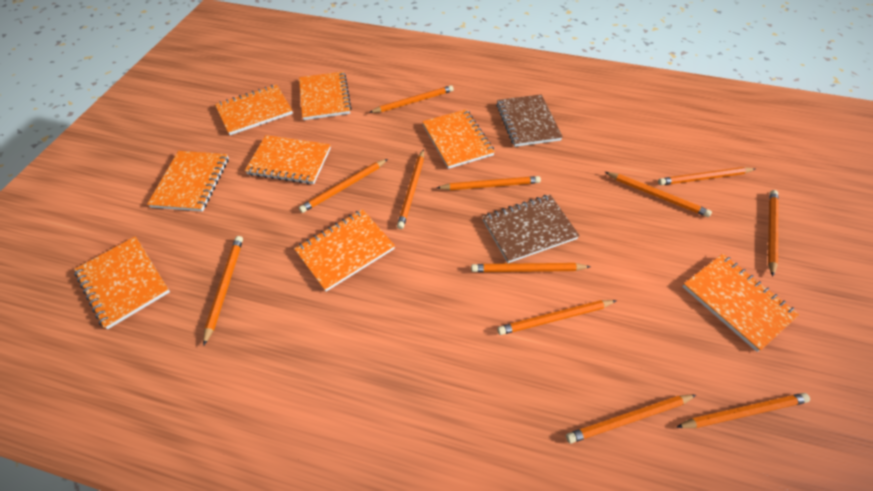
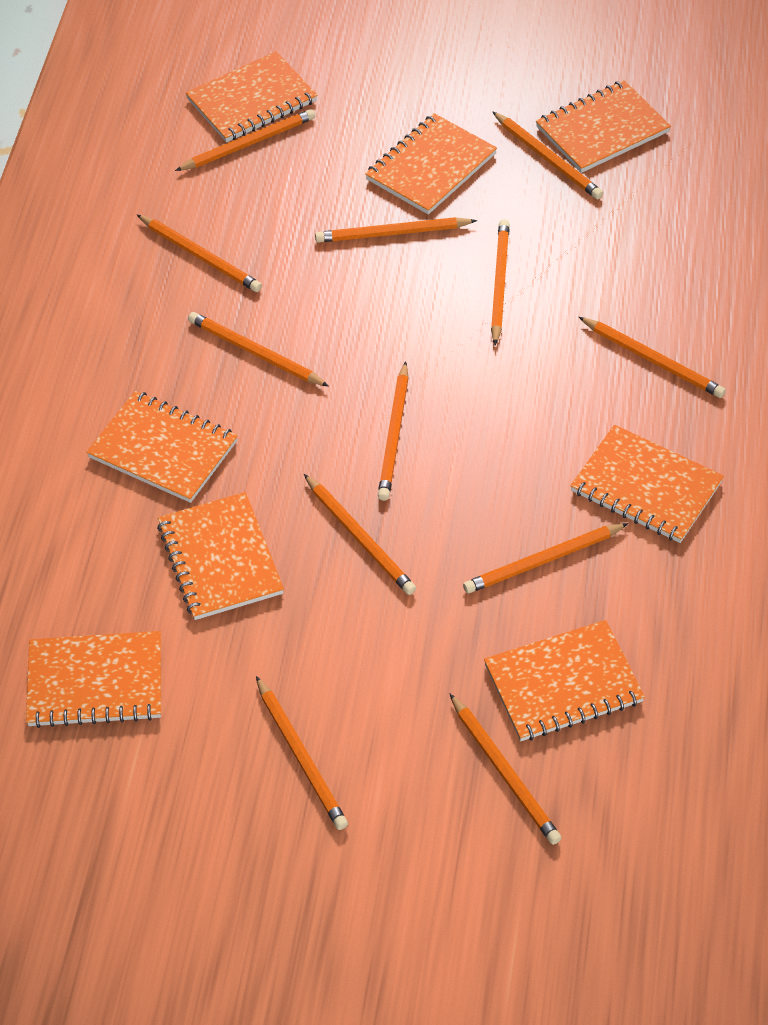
brown notebook: [483,195,580,263] [496,94,563,147] = 2 -> none = 0

